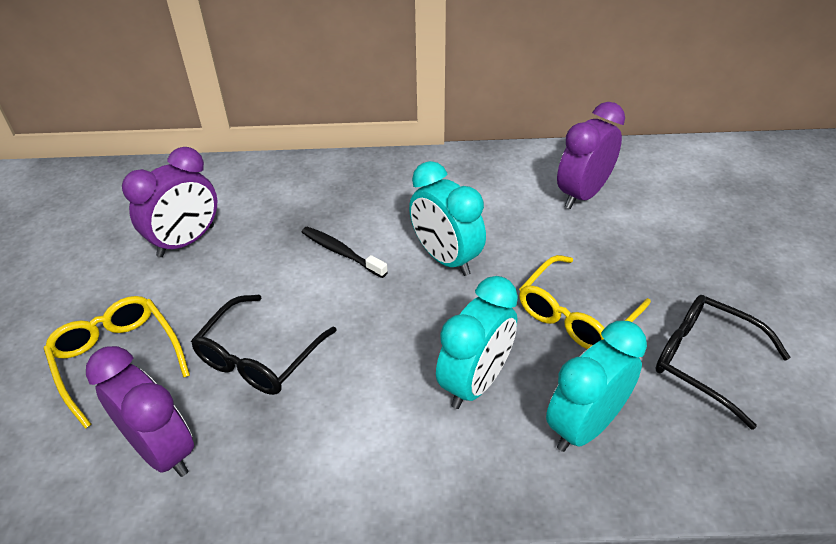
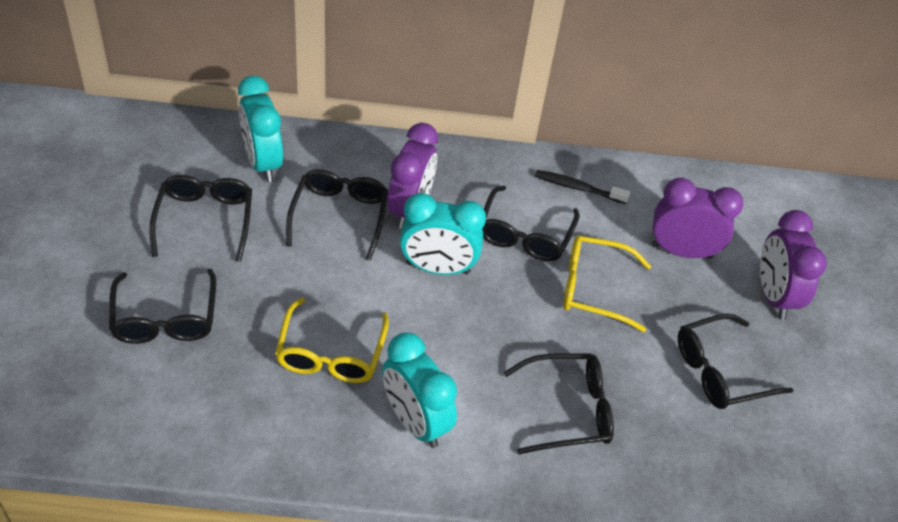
black glasses: [191,295,337,395] [655,295,791,430] = 2 -> [109,269,216,344] [149,175,252,262] [286,169,388,261] [482,185,580,261] [503,353,614,454] [678,314,793,409] = 6

